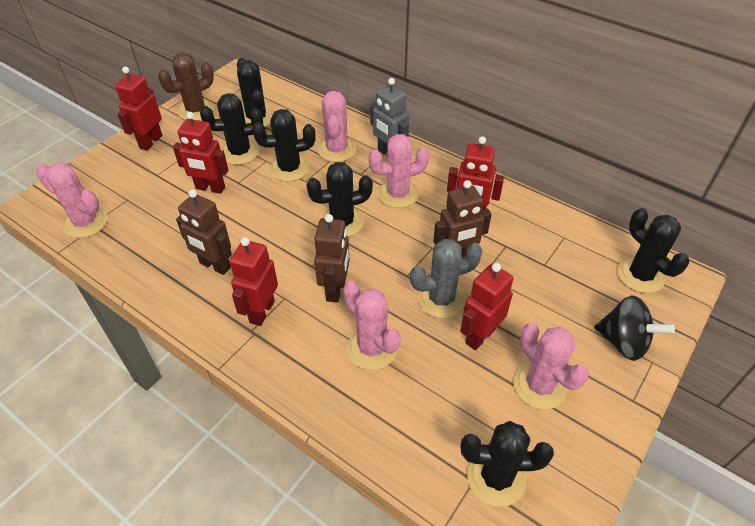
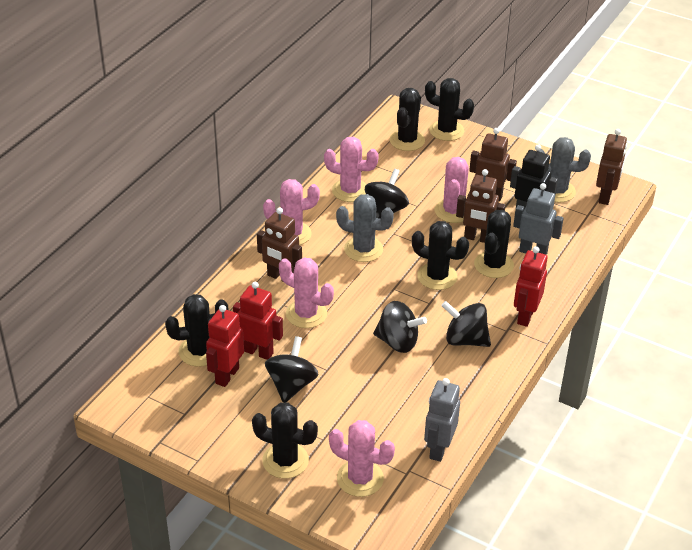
black robot: none = 0 -> [510,144,558,209] = 1
black spinning top: [594,295,675,361] = 1 -> [265,336,319,403] [365,169,409,219] [373,301,427,353] [441,301,491,347] = 4
brown cactus: [158,52,214,121] = 1 -> none = 0
brown robot: [176,189,232,275] [314,214,350,303] [433,180,492,258] = 3 -> [257,207,302,282] [456,169,505,243] [469,128,517,201] [596,129,627,205] = 4
grey cactus: [410,239,482,318] = 1 -> [336,194,394,262] [539,137,591,203] = 2
grey robot: [370,78,409,154] = 1 -> [424,378,460,462] [513,183,564,255] = 2
red robot: [115,66,163,151] [173,112,228,194] [230,237,278,326] [447,136,504,210] [460,263,514,350] = 5 -> [206,305,244,387] [233,282,283,360] [514,246,548,327] = 3

